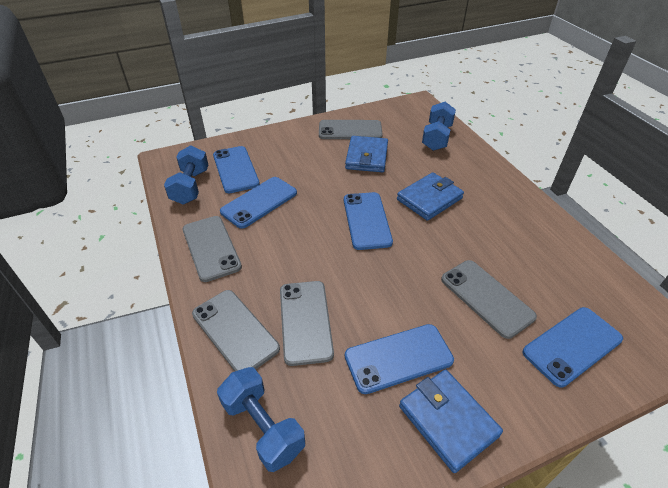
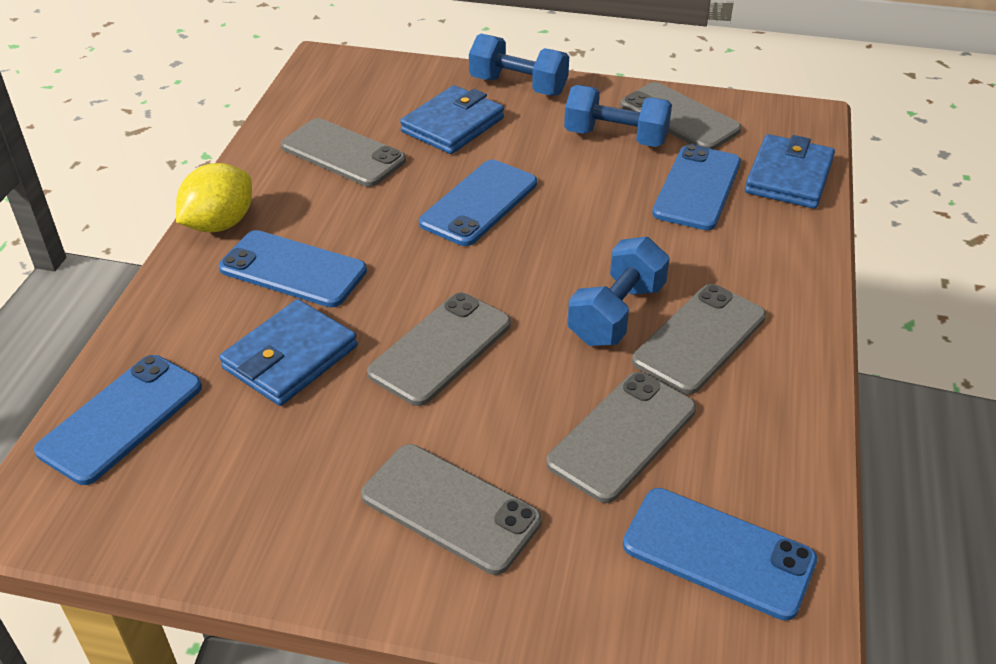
grey phone: [182,216,242,282] [192,290,280,371] [280,281,334,366] [319,120,383,139] [441,260,537,339] = 5 -> [281,118,406,187] [361,444,542,575] [367,292,511,406] [546,372,696,503] [620,82,741,150] [632,284,766,394] = 6
yellow lemon: none = 0 -> [176,163,252,232] = 1

